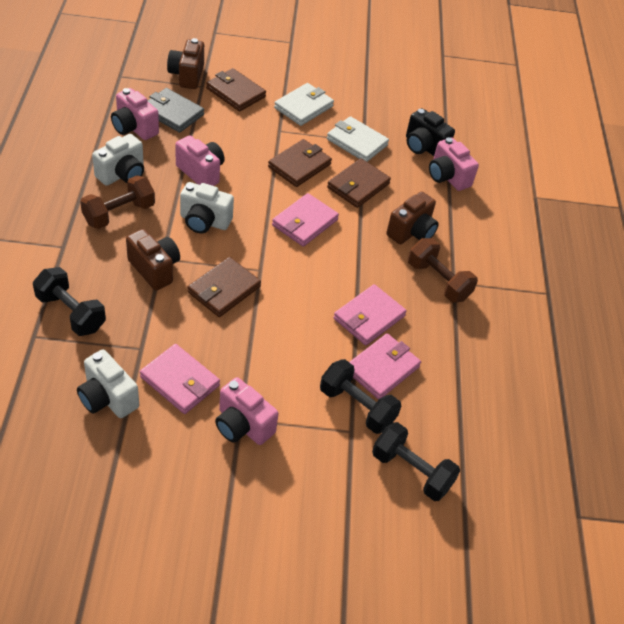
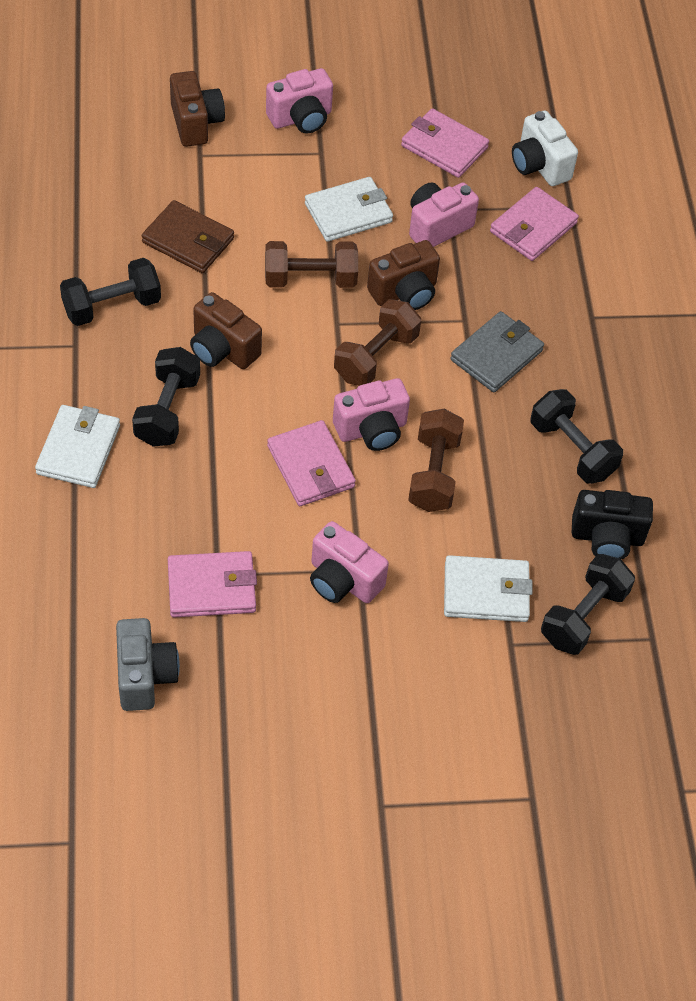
black dumbbell: [33,267,106,336] [320,359,401,434] [372,422,460,501] = 3 -> [60,258,161,326] [132,347,200,447] [531,389,623,484] [541,554,635,655] = 4
brown dumbbell: [80,175,155,229] [408,238,478,303] = 2 -> [265,241,358,288] [334,299,421,386] [408,409,464,512] = 3
brown wallet: [188,257,261,317] [206,68,266,111] [268,139,332,187] [327,158,391,208] = 4 -> [142,200,234,273] = 1
grey camera: none = 0 -> [116,618,180,711] = 1
white camera: [77,349,139,418] [92,134,144,186] [180,182,234,233] = 3 -> [512,111,578,186] = 1
white wallet: [274,83,334,126] [327,116,389,162] = 2 -> [35,405,120,488] [305,177,393,242] [444,555,533,622] = 3

